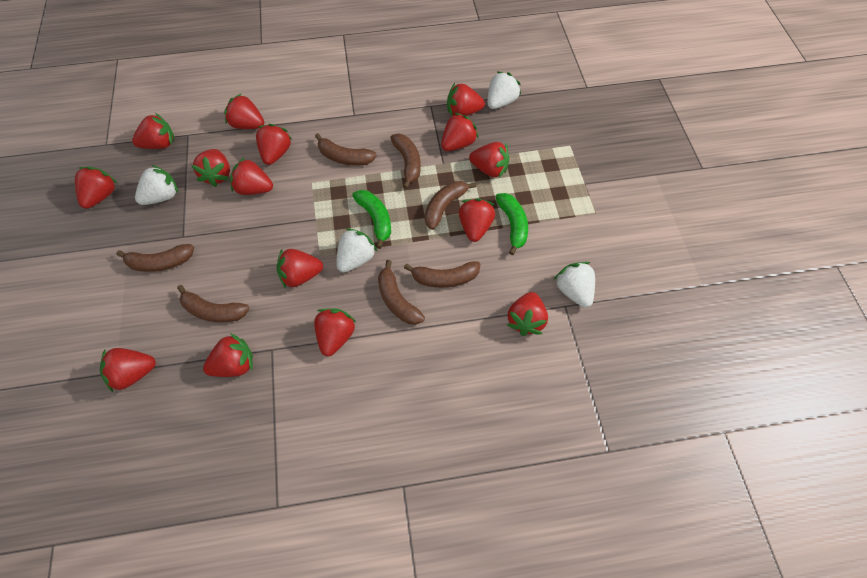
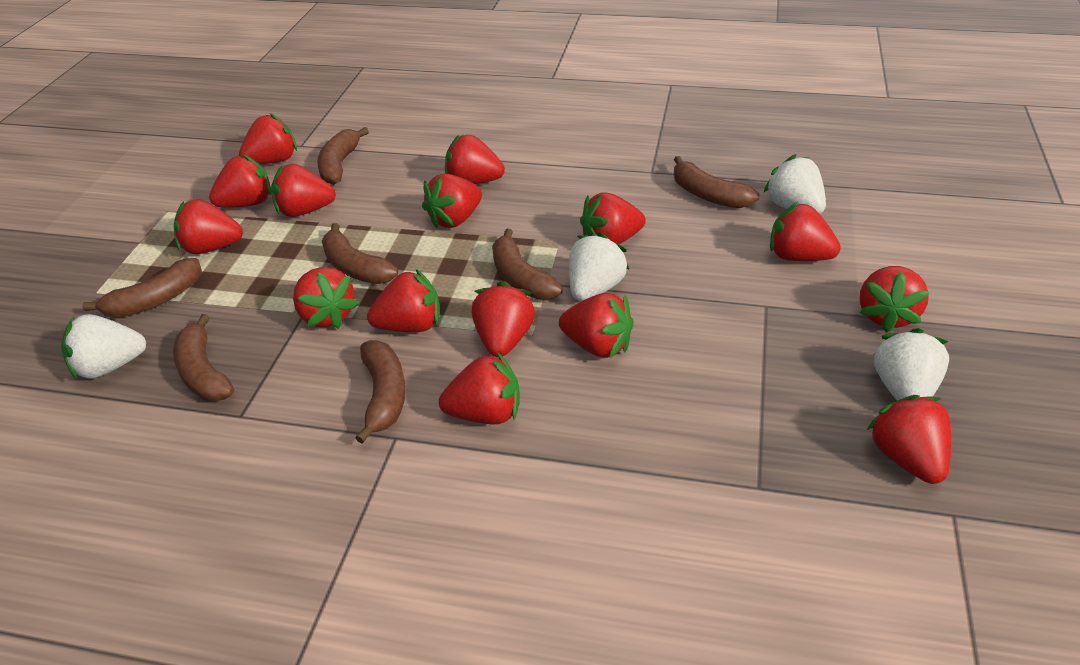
green banana: [352,190,391,249] [496,193,528,255] = 2 -> none = 0

